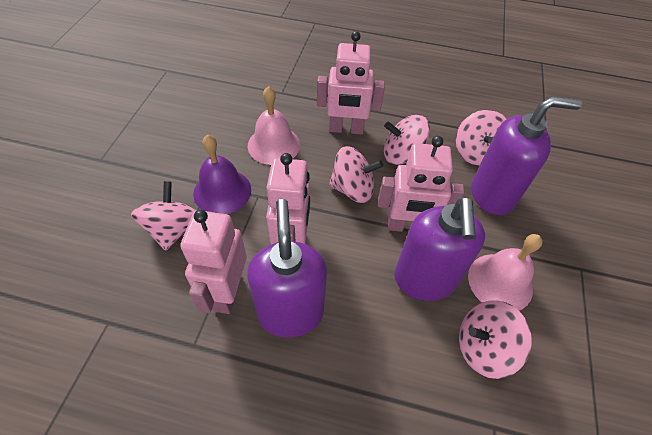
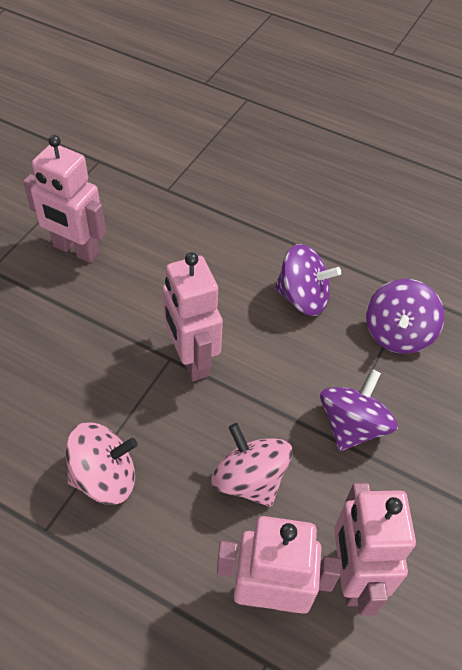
pink bell: [248,86,300,165] [468,234,543,310] = 2 -> none = 0
pink spinning top: [131,181,196,251] [329,146,383,203] [384,115,430,165] [456,110,507,166] [459,300,532,379] = 5 -> [65,422,138,505] [211,423,292,507] = 2
purple bell: [193,134,251,214] = 1 -> none = 0
purple soap dispenser: [247,199,327,337] [394,196,485,301] [472,96,582,215] = 3 -> none = 0
purple spinning top: none = 0 -> [274,244,341,316] [320,369,398,451] [366,279,444,354] = 3

